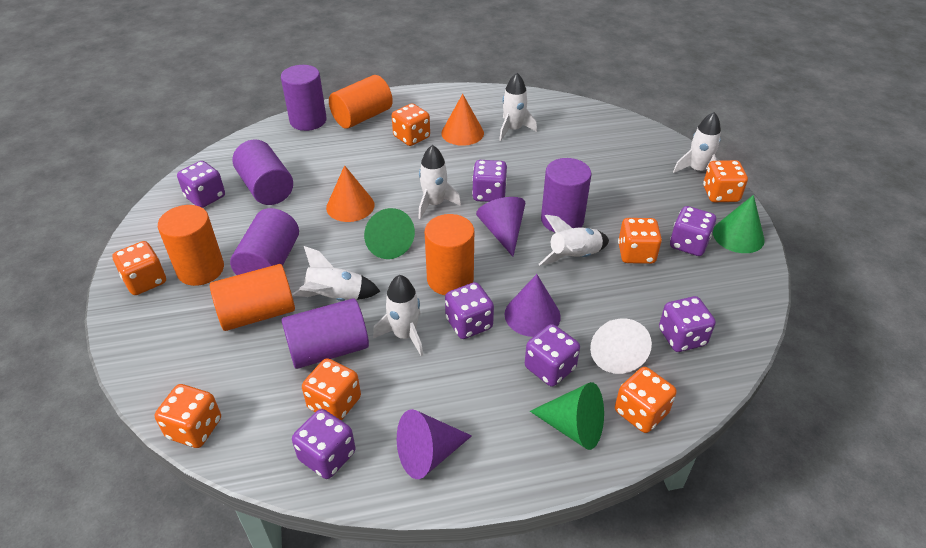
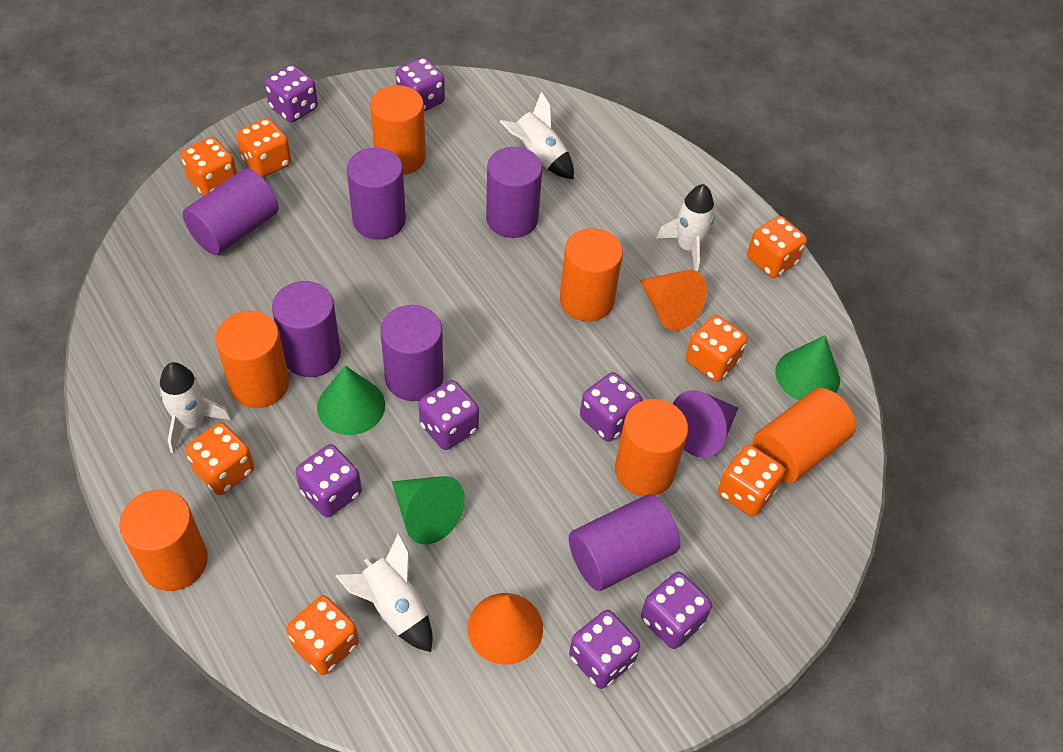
orange cylinder: [158,205,224,286] [210,264,295,331] [329,75,393,129] [425,214,474,295] = 4 -> [119,489,208,591] [215,311,289,408] [370,85,426,175] [560,228,623,322] [615,399,688,496] [753,388,856,483] = 6
purple cone: [397,409,472,479] [476,197,525,257] [504,274,561,337] = 3 -> [673,390,738,458] = 1
purple cylinder: [230,208,299,275] [232,139,293,205] [281,65,327,131] [281,298,369,369] [541,158,592,233] = 5 -> [183,169,278,255] [272,281,341,377] [347,148,406,240] [381,305,444,401] [486,147,542,238] [569,494,680,591] = 6
white cone: [590,319,652,374] = 1 -> none = 0
white rocket: [292,246,381,301] [373,275,423,356] [418,145,461,219] [499,73,537,141] [539,215,609,266] [673,112,721,173] = 6 -> [159,362,231,453] [336,533,433,652] [499,91,574,179] [657,184,715,272] = 4

